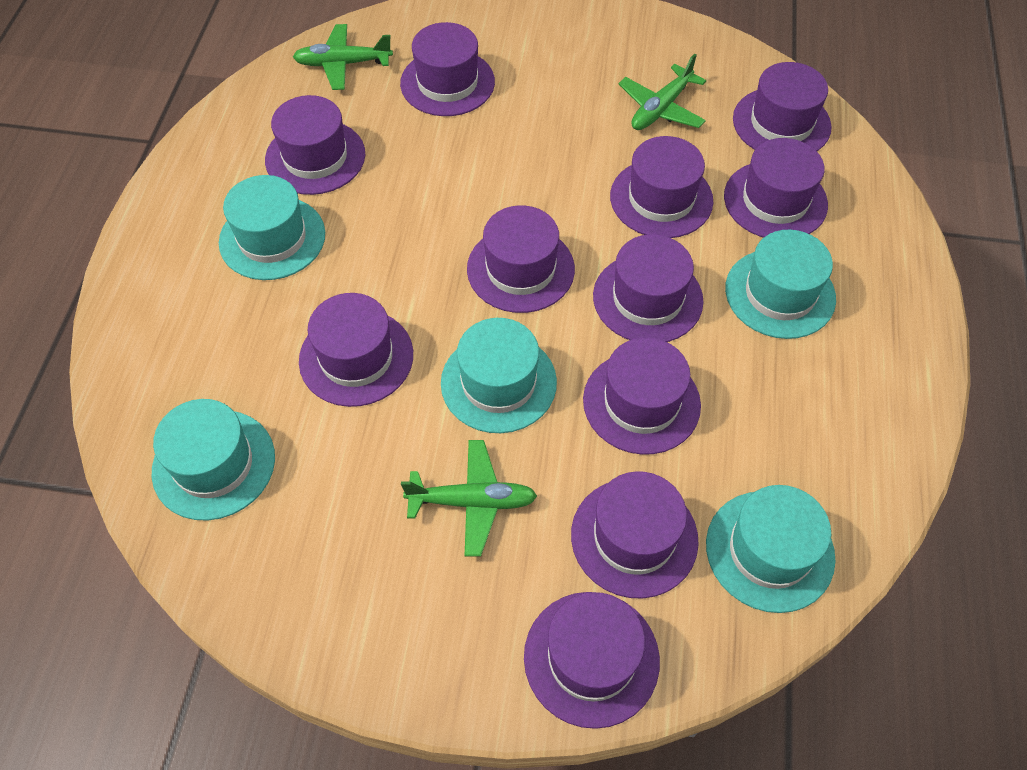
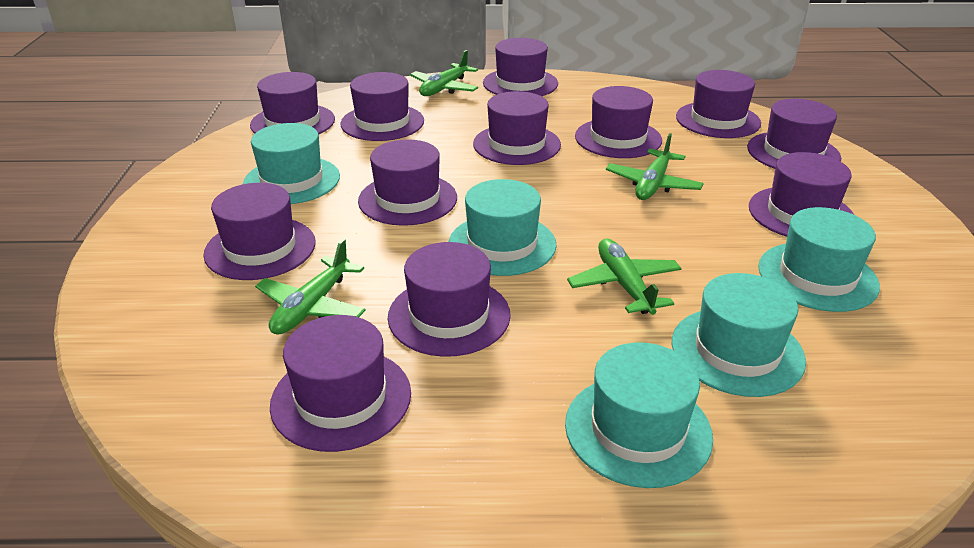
green plane: [293,24,393,90] [401,440,537,557] [619,54,706,130] = 3 -> [255,239,366,335] [410,50,478,96] [567,239,682,315] [606,133,704,200] = 4
purple hat: [265,95,365,195] [299,293,413,407] [400,22,495,116] [467,205,575,313] [524,592,660,729] [571,471,699,599] [583,337,701,455] [593,234,703,342] [610,136,713,238] [724,138,828,238] [733,62,832,151] = 11 -> [203,183,316,280] [250,72,335,134] [270,315,411,452] [341,72,424,141] [358,139,457,226] [388,242,511,357] [473,91,561,165] [483,38,558,96] [575,86,662,158] [676,70,761,138] [747,99,841,169] [749,152,854,237] = 12

